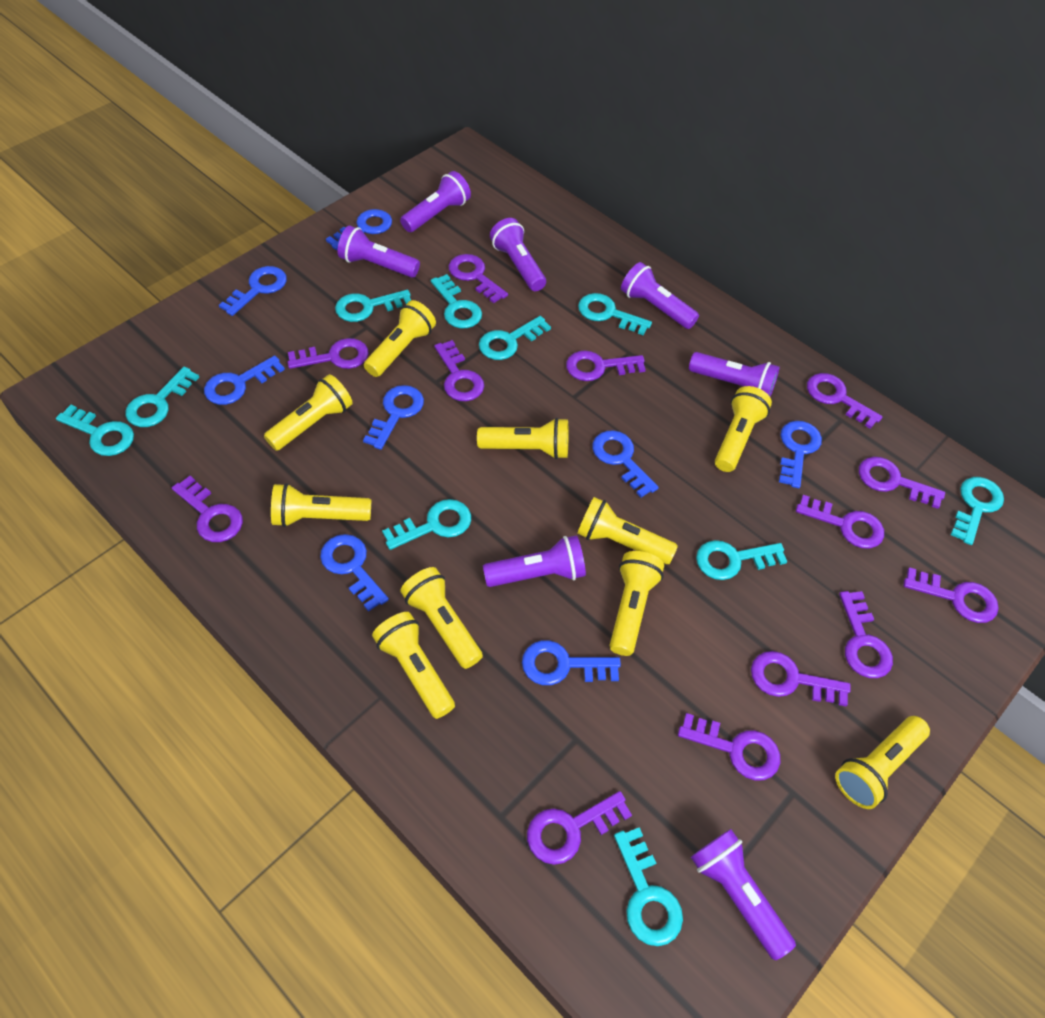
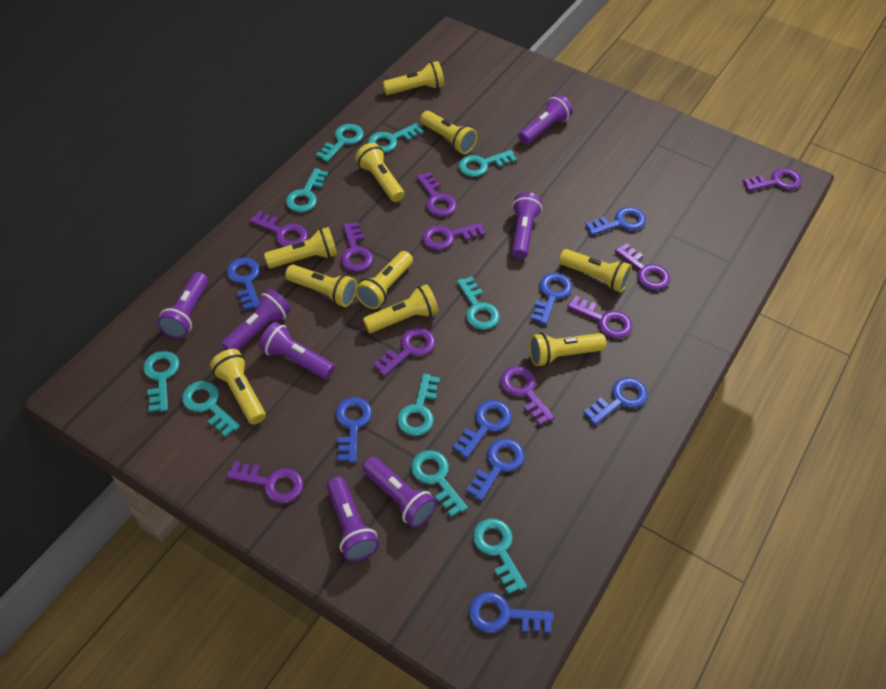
purple key: [172,476,243,542] [287,338,369,369] [434,340,484,401] [449,254,508,303] [527,791,632,865] [566,351,646,381] [678,713,780,781] [751,651,850,706] [796,495,884,549] [807,373,883,429] [839,591,893,678] [859,457,945,509] [904,567,999,623] = 13 -> [227,461,303,503] [250,211,308,247] [341,222,373,272] [373,328,435,376] [417,172,457,216] [422,222,486,250] [500,366,555,426] [567,296,633,339] [615,243,670,290] [743,168,802,191] = 10

